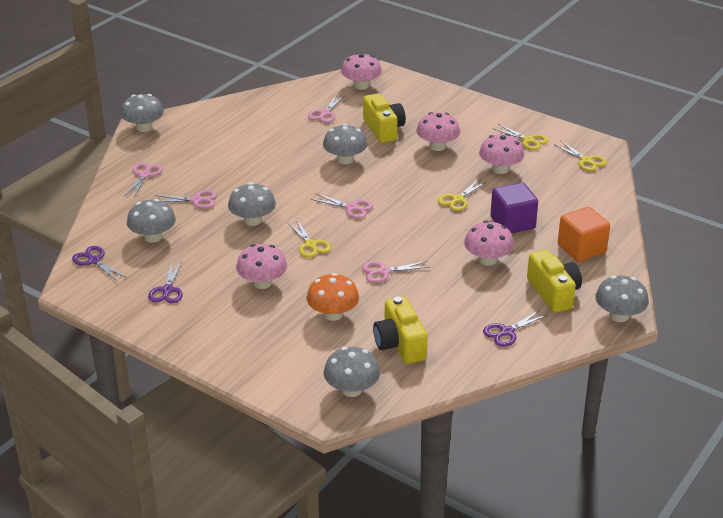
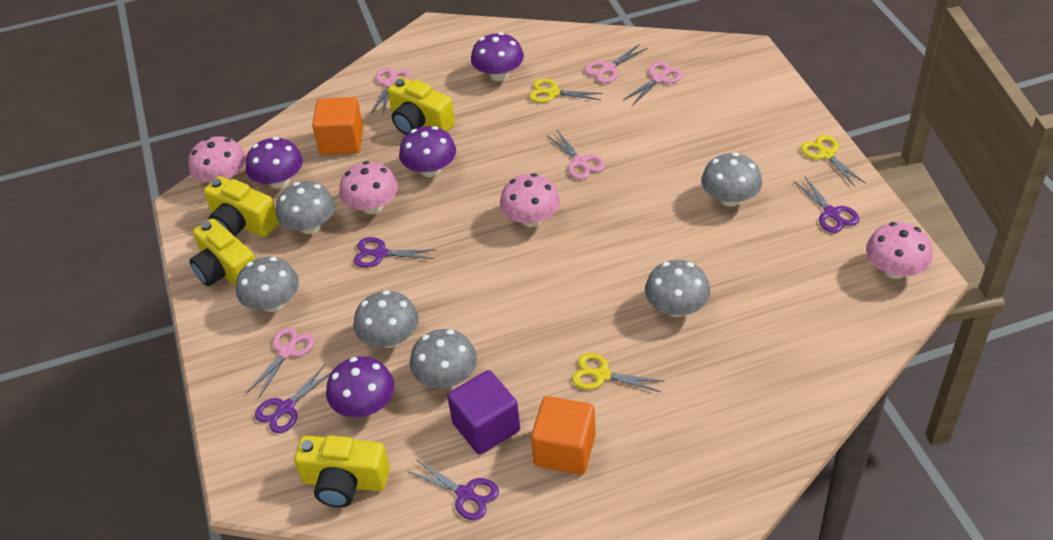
orange cube: [558,207,610,262] = 1 -> [312,97,363,155] [531,396,596,475] = 2
orange mushroom: [307,273,359,321] = 1 -> none = 0
pink mushroom: [236,244,287,289] [341,53,382,90] [416,112,460,151] [464,220,514,266] [479,134,524,174] = 5 -> [188,136,246,182] [339,161,398,214] [500,173,560,227] [866,222,933,279] = 4
purple mushroom: none = 0 -> [246,137,303,189] [326,357,394,417] [399,126,456,177] [471,32,524,81] = 4
purple scissors: [72,246,127,282] [148,261,183,303] [483,310,548,347] = 3 -> [255,364,331,433] [353,237,436,268] [407,460,499,520] [794,176,860,233] = 4
yellow camera: [363,93,406,143] [373,296,428,364] [527,250,582,313] = 3 -> [189,218,255,287] [204,176,279,237] [294,435,390,508] [388,77,455,135] = 4
yellow scissors: [287,220,331,258] [438,179,487,211] [493,124,549,150] [555,141,607,171] = 4 -> [529,79,603,103] [572,353,665,392] [801,135,866,187] = 3

